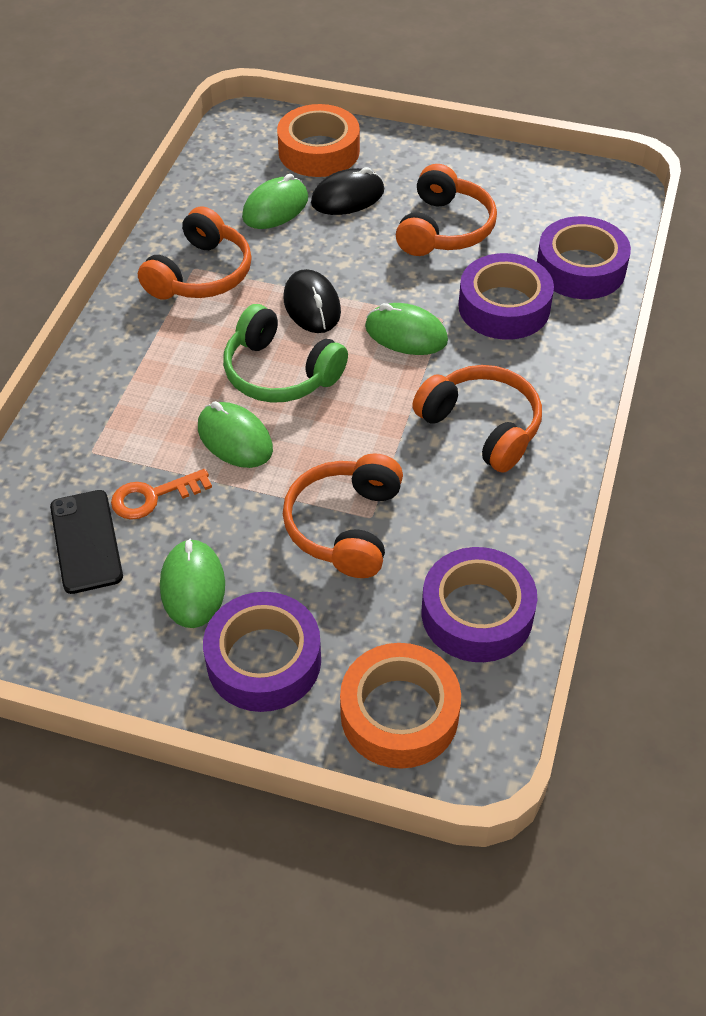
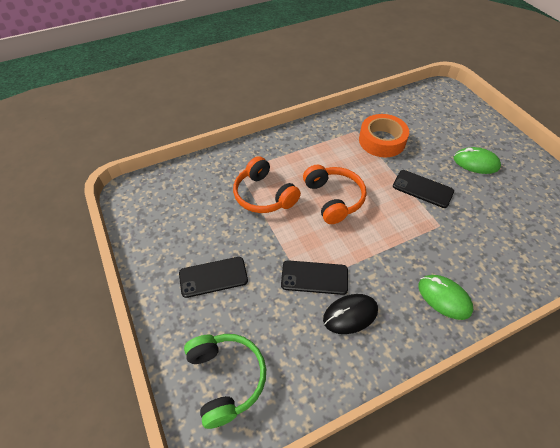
black mouse: [283,269,341,333] [311,167,384,215] = 2 -> [323,294,378,334] = 1
black phone: [50,490,123,594] = 1 -> [179,257,248,298] [281,260,348,295] [393,170,454,208] = 3
green mouse: [160,538,225,628] [198,401,273,468] [242,174,308,229] [365,303,448,355] = 4 -> [418,275,474,320] [454,147,501,174] = 2
orange headphones: [138,206,252,300] [283,453,403,578] [396,164,497,256] [412,365,542,473] = 4 -> [233,156,301,213] [303,165,366,224] = 2
orange key: [111,469,212,520] = 1 -> none = 0
orange tape: [277,104,360,177] [340,643,461,769] = 2 -> [359,114,409,157] = 1
purple tape: [203,592,321,712] [422,547,537,662] [458,253,554,340] [537,216,631,299] = 4 -> none = 0

